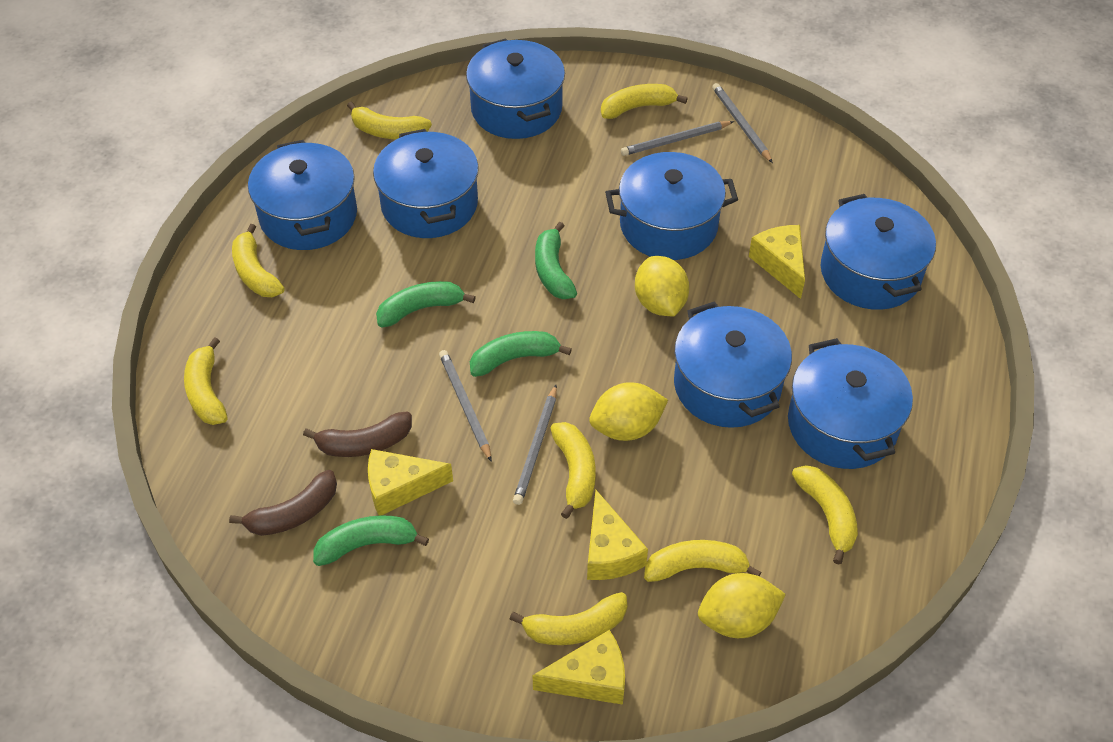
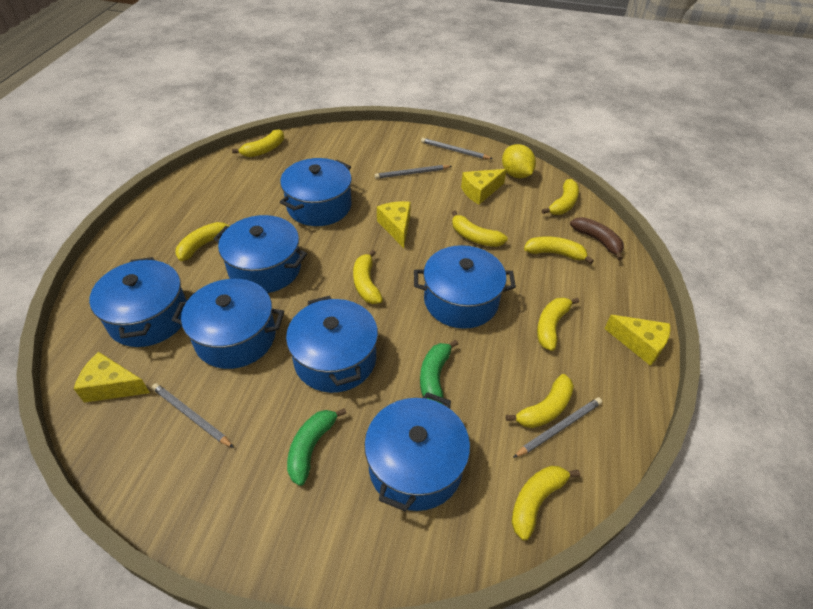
brown banana: [229,470,337,536] [303,412,412,457] = 2 -> [570,217,624,260] = 1
green banana: [313,515,429,566] [376,281,476,327] [470,331,572,377] [535,222,577,299] = 4 -> [287,408,346,486] [420,340,458,404] = 2
yellow banana: [184,337,228,425] [232,224,284,297] [347,102,432,139] [509,592,627,645] [550,422,596,519] [601,84,688,119] [644,540,761,582] [792,465,858,565] = 8 -> [176,222,229,261] [232,129,284,157] [353,250,383,304] [452,210,508,247] [506,374,574,428] [511,466,580,541] [524,236,594,264] [537,297,579,351] [542,179,579,215] = 9
yellow lemon: [589,382,668,441] [635,256,689,316] [698,573,786,638] = 3 -> [502,144,536,178] = 1

